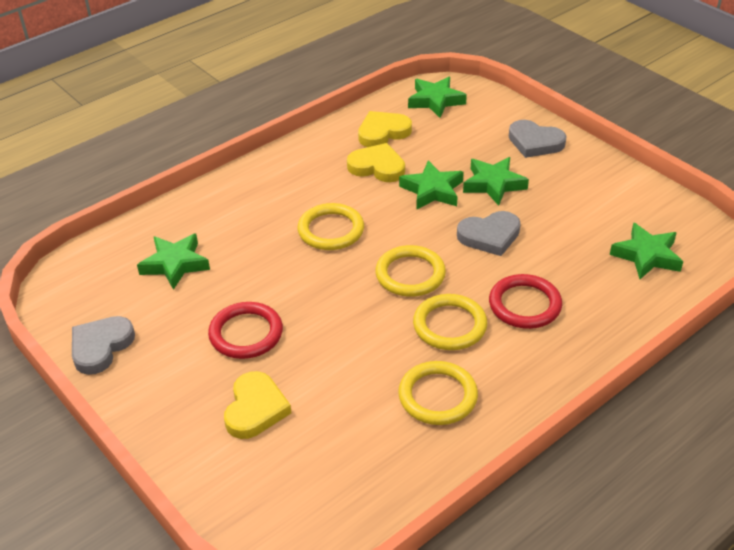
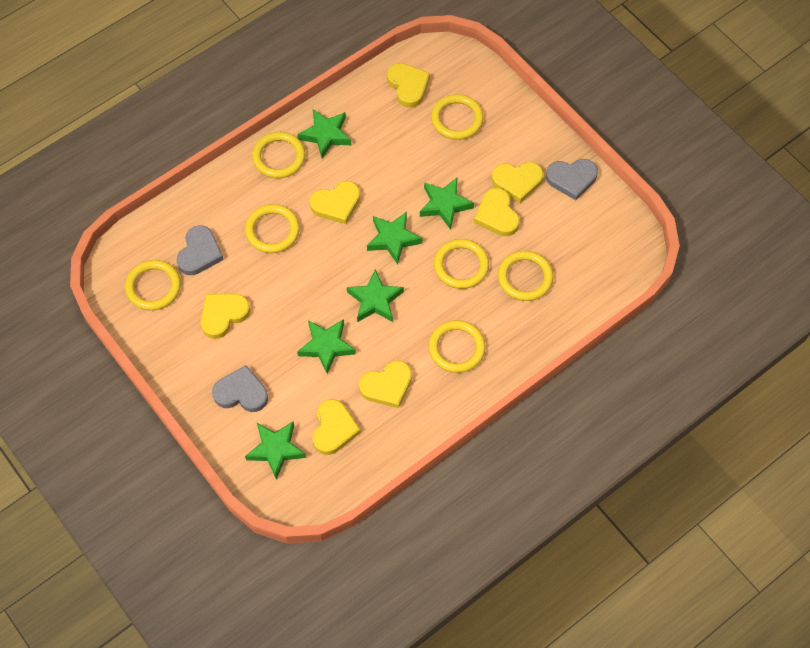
green star: [137,233,210,290] [399,160,464,210] [408,77,467,118] [463,157,529,206] [610,222,683,279] = 5 -> [245,421,306,479] [297,319,356,374] [298,109,351,158] [347,269,404,322] [367,212,422,265] [420,177,474,230] = 6
red ring: [208,302,283,359] [489,274,562,329] = 2 -> none = 0
yellow heart: [224,371,291,439] [347,143,405,182] [358,111,412,147] = 3 -> [201,294,250,339] [310,181,360,224] [312,399,361,455] [359,360,412,408] [387,63,430,108] [474,188,520,236] [491,162,544,203] = 7
yellow ring: [298,203,364,250] [375,245,446,297] [398,361,478,425] [413,294,487,350] = 4 -> [125,260,181,311] [245,204,300,253] [252,132,305,178] [428,320,486,373] [431,94,484,140] [434,239,489,289] [498,251,553,301] = 7

